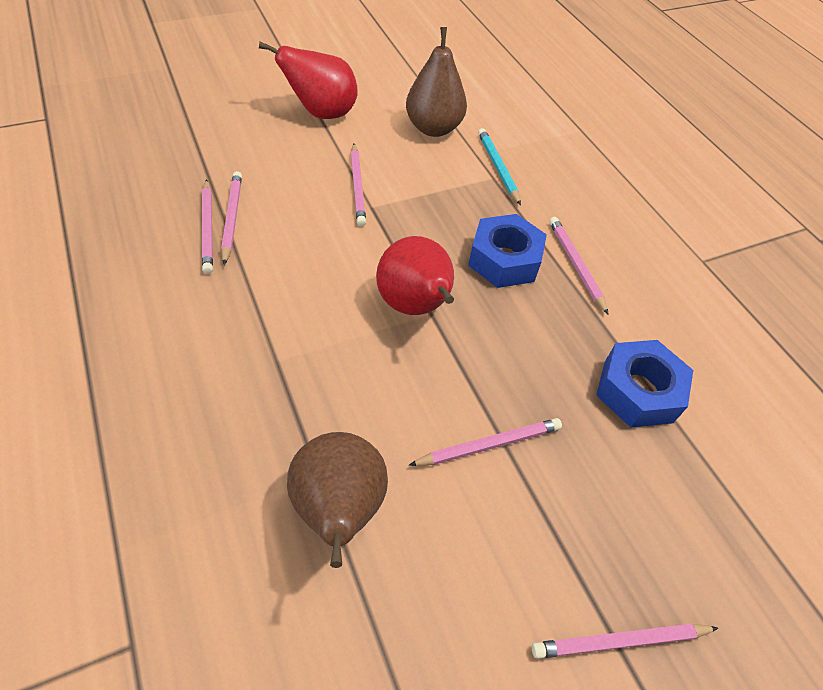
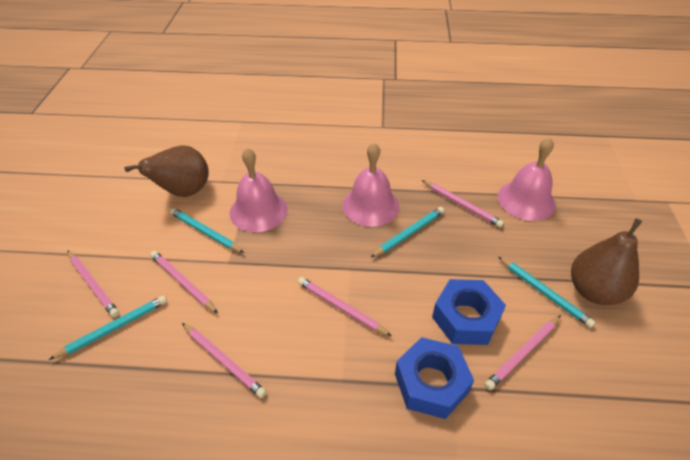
pink bell: none = 0 -> [230,148,287,232] [342,143,399,227] [498,137,556,221] = 3
red pear: [259,42,358,119] [376,236,454,315] = 2 -> none = 0
turquoise pencil: [478,128,521,205] = 1 -> [49,295,167,360] [170,208,244,253] [370,207,444,258] [499,257,595,328] = 4

